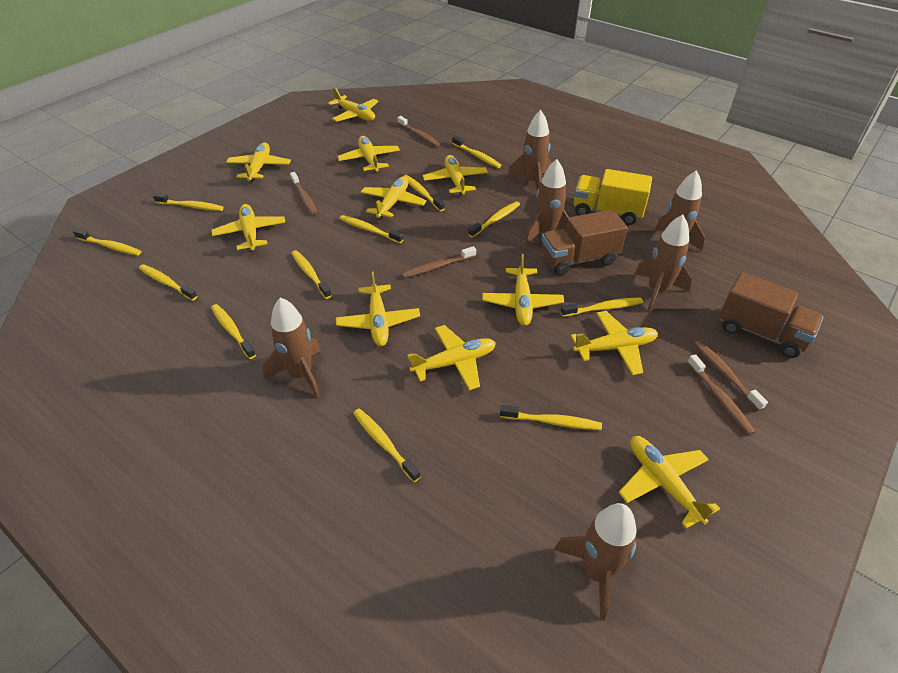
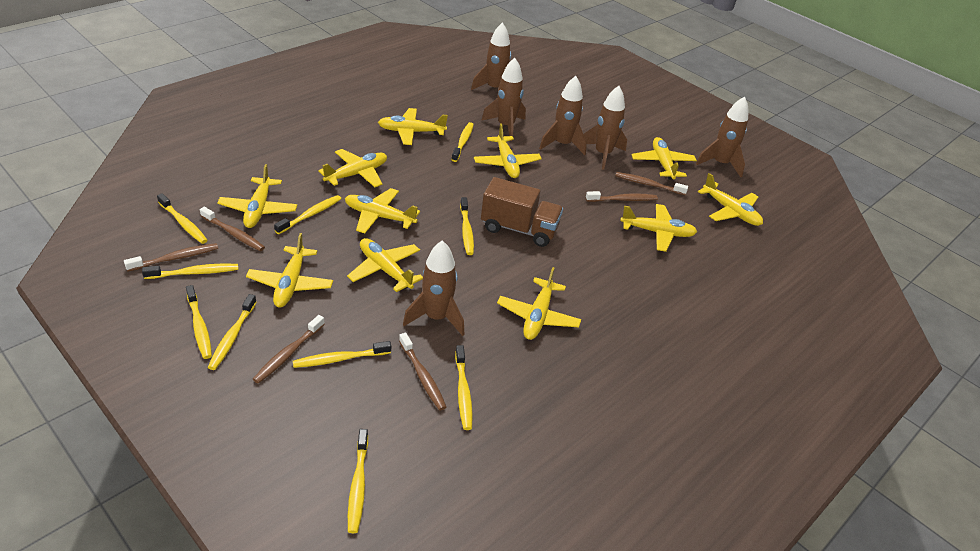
brown toothbrush: [290,172,317,215] [397,116,440,147] [401,246,476,278] [687,354,755,435] [694,341,768,411] = 5 -> [124,243,218,272] [200,207,265,251] [253,315,325,384] [399,333,446,411] [586,191,658,202] [615,172,688,195] = 6
brown truck: [541,209,628,275] [719,272,823,358] = 2 -> [481,177,563,247] = 1
yellow toothbrush: [73,229,141,256] [139,264,197,301] [153,193,224,211] [211,304,256,359] [291,250,332,299] [339,215,403,243] [353,409,421,482] [404,175,445,211] [452,136,502,168] [468,201,520,238] [500,405,602,430] [560,297,643,317] = 12 -> [142,263,238,279] [157,193,208,244] [186,285,212,359] [208,294,257,370] [274,195,341,234] [293,341,391,368] [348,429,368,533] [451,122,474,162] [455,345,473,430] [460,197,474,255] = 10
yellow truck: [574,169,652,225] = 1 -> none = 0

